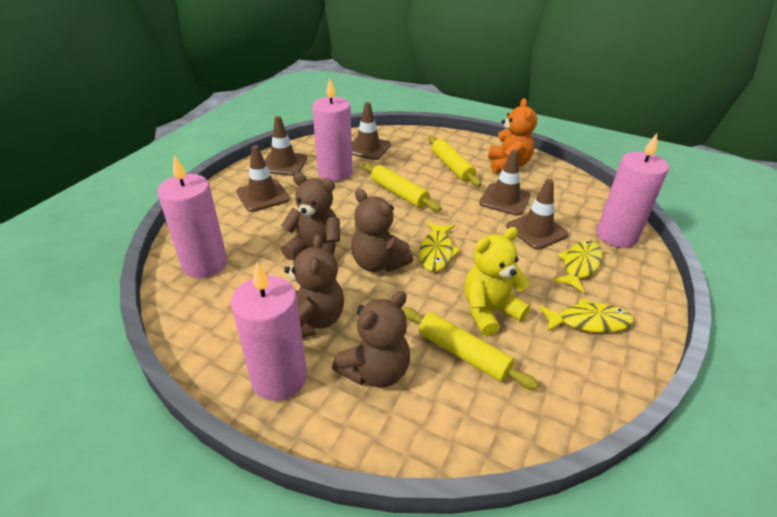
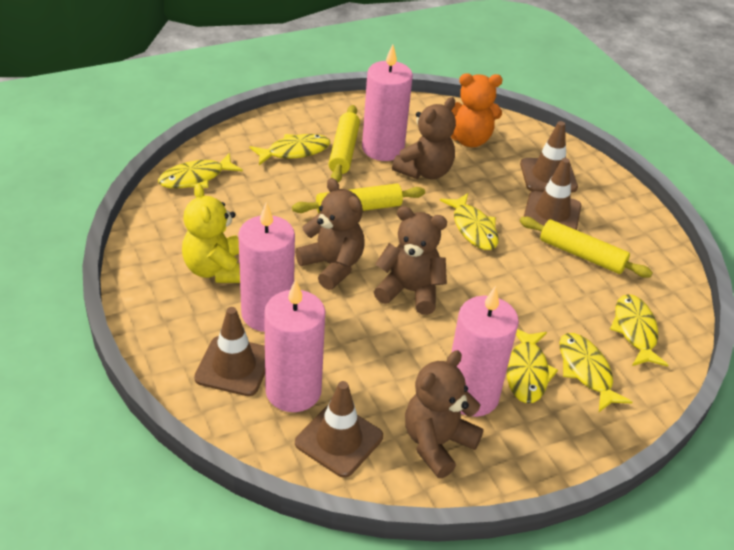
brown traffic cone: [236,145,290,212] [264,116,307,176] [352,102,391,160] [479,150,531,216] [506,179,569,250] = 5 -> [194,307,265,396] [295,381,383,478] [520,121,578,193] [524,158,581,230] = 4
yellow fish: [419,222,461,272] [539,298,634,333] [553,240,603,293] = 3 -> [158,153,243,188] [250,134,330,165] [440,193,499,250] [507,329,558,403] [560,333,632,412] [610,294,668,367] = 6

